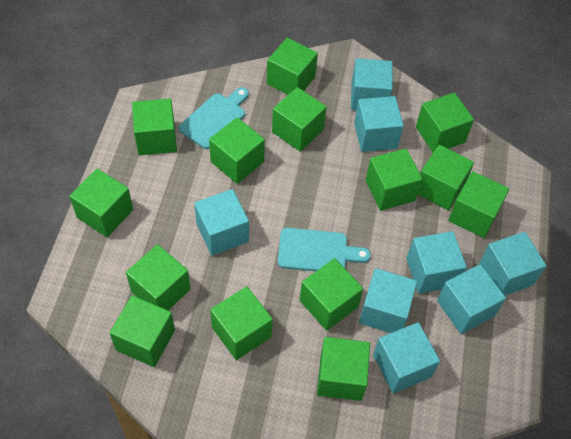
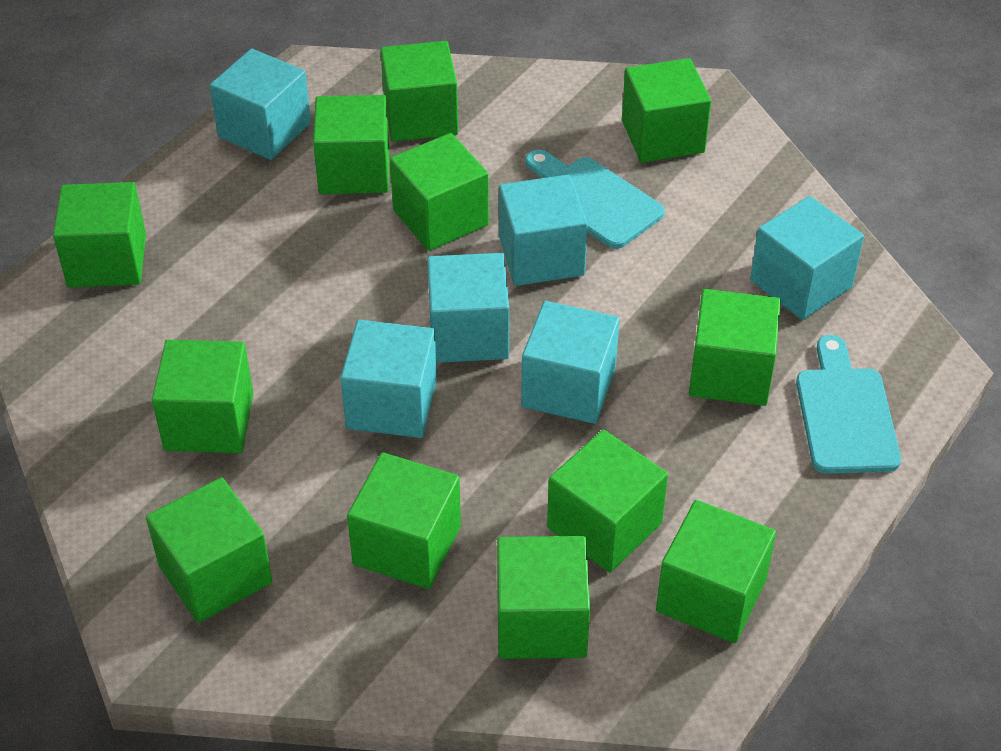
green cube: [69,169,133,237] [110,295,175,367] [126,244,190,310] [132,99,177,155] [209,118,265,184] [210,286,273,360] [267,38,318,95] [272,87,327,152] [300,258,363,331] [317,337,370,401] [366,148,423,211] [416,93,474,152] [418,145,474,210] [448,171,509,238] = 14 -> [53,182,146,288] [146,477,272,623] [152,340,253,453] [313,95,389,194] [347,452,461,589] [381,41,458,142] [390,133,489,251] [497,536,590,659] [547,430,668,572] [622,58,711,163] [656,500,776,643] [689,289,781,406] = 12
turquoise cube: [194,189,249,256] [351,58,393,110] [354,96,404,152] [359,268,417,333] [373,322,440,393] [407,231,467,294] [437,264,506,334] [479,232,546,295] = 8 -> [210,49,311,160] [340,320,437,438] [427,253,509,363] [499,175,588,286] [521,301,620,424] [750,196,864,320] = 6

